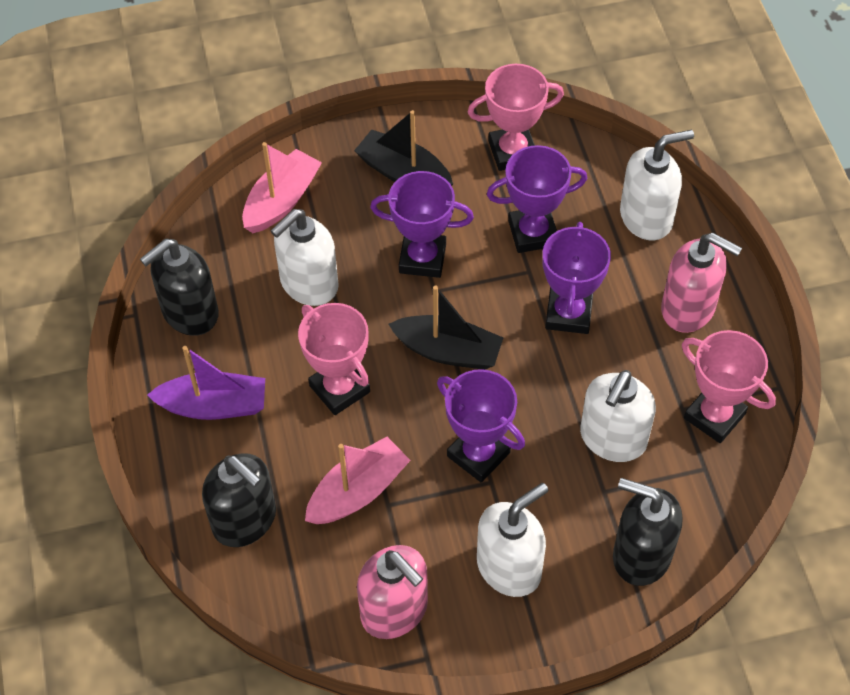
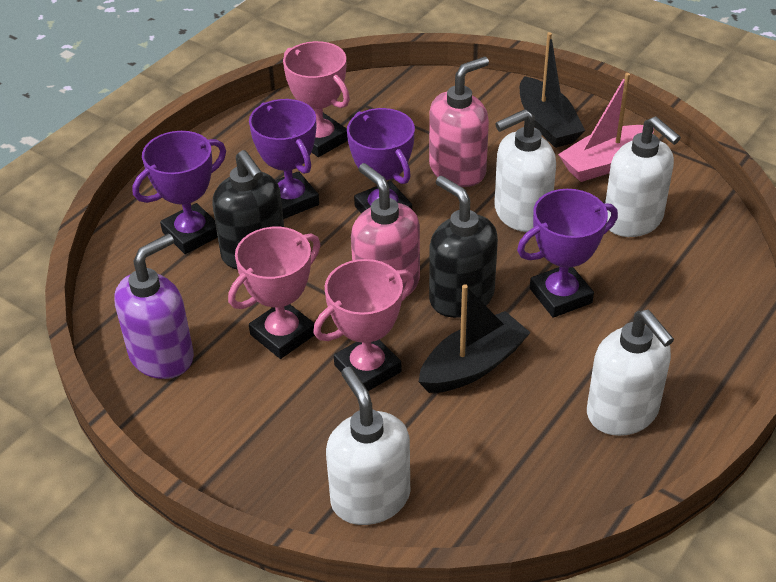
black soap dispenser: [140,238,219,336] [202,453,276,547] [613,478,683,586] = 3 -> [212,150,284,270] [429,176,498,318] = 2
pink boat: [242,142,322,233] [305,437,411,524] = 2 -> [558,73,654,182] = 1
purple boat: [147,346,265,420] = 1 -> none = 0
purple soap dispenser: none = 0 -> [114,234,194,379] = 1

